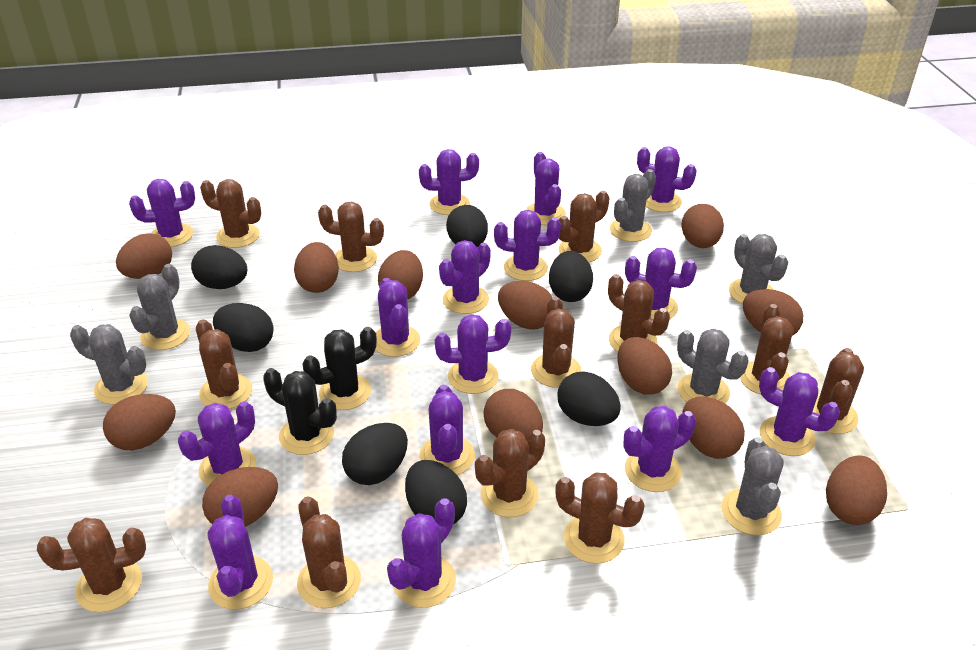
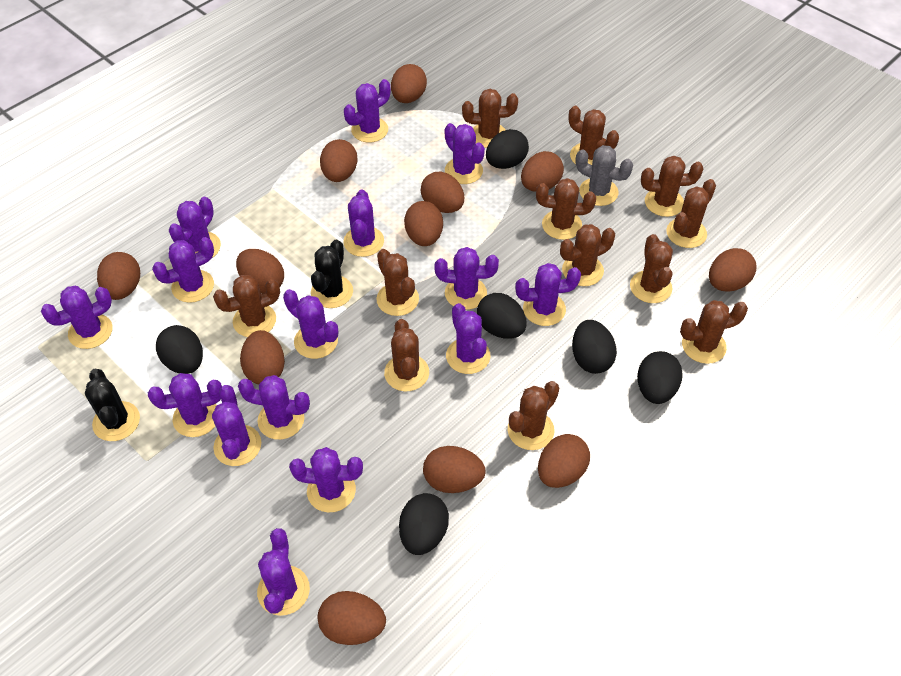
black egg: [191,245,247,289] [213,303,274,352] [342,423,408,485] [405,460,467,524] [446,205,488,247] [549,251,593,302] [557,371,621,426] = 7 -> [156,325,203,374] [399,493,449,555] [477,293,527,339] [486,129,529,169] [572,320,617,374] [637,351,683,404] = 6
grey cactus: [70,324,148,405] [129,264,190,350] [610,169,656,242] [677,328,748,403] [722,437,784,535] [729,234,789,304] = 6 -> [576,145,633,206] = 1

